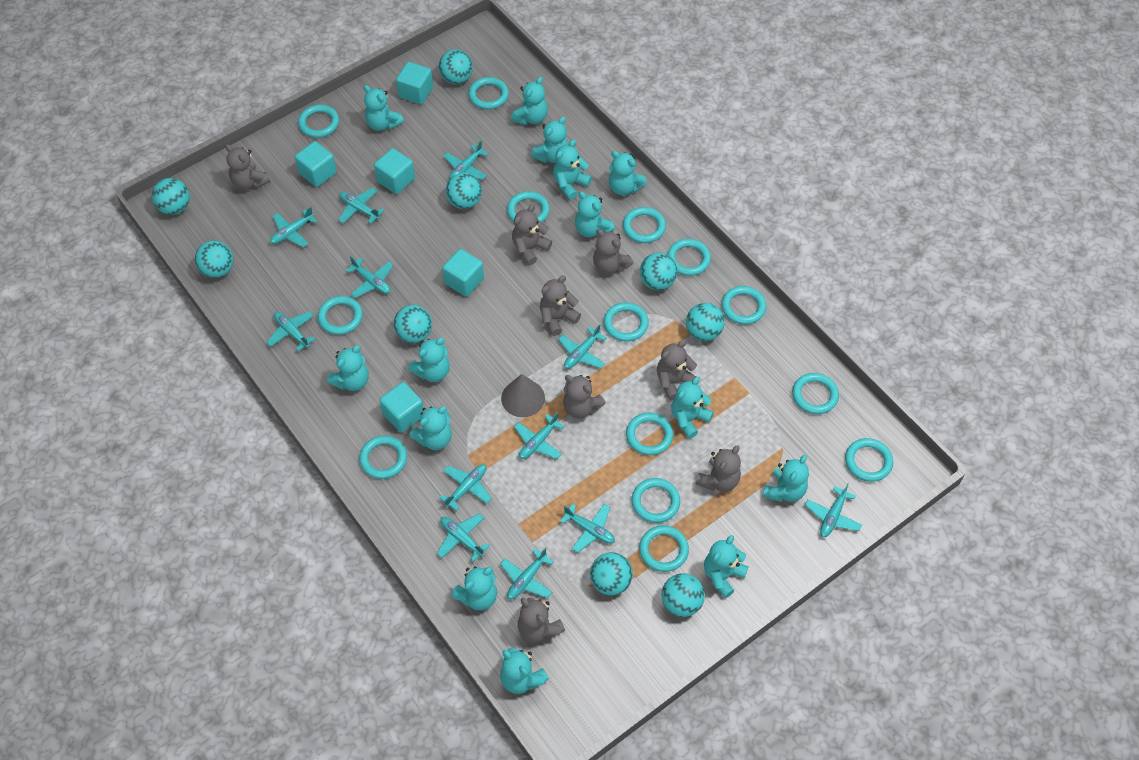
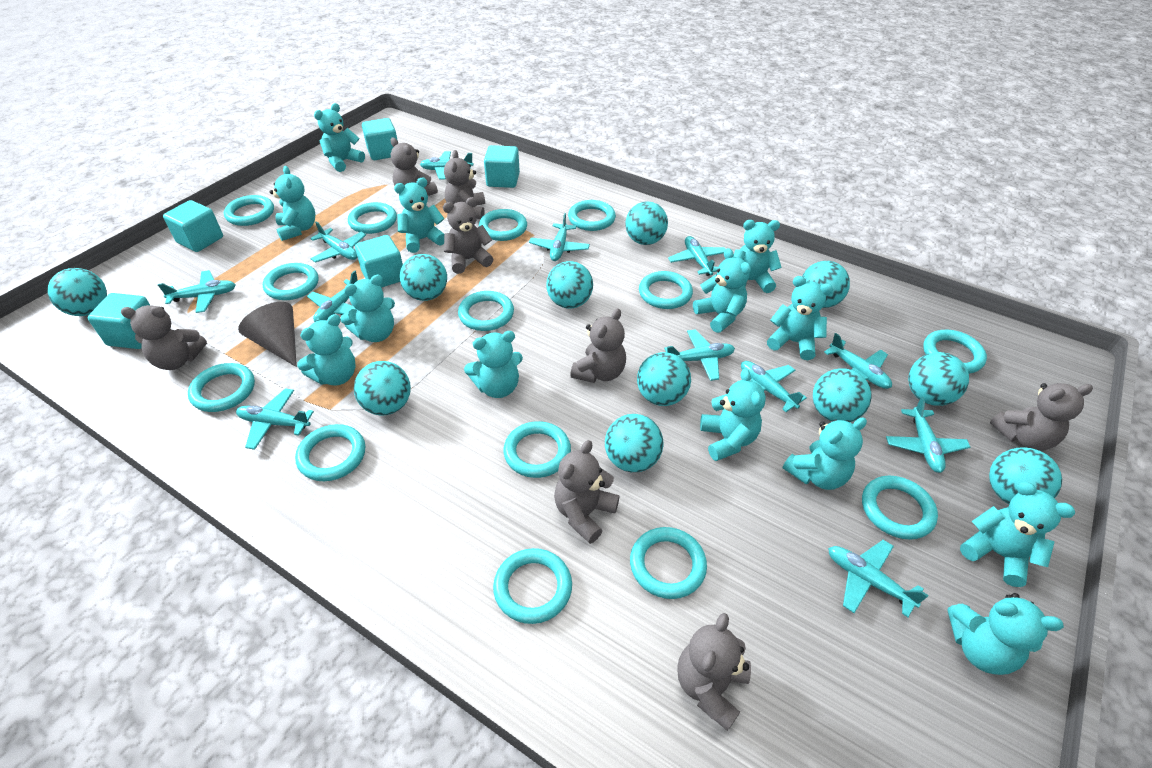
turquoise ball: [152,178,190,215] [195,241,234,278] [394,305,432,343] [439,49,473,84] [446,173,482,209] [590,552,633,595] [640,253,677,290] [662,573,705,617] [686,303,725,341] = 9 -> [48,268,107,316] [354,361,411,416] [400,254,447,301] [546,261,593,308] [605,414,663,472] [625,201,668,245] [637,352,691,406] [802,261,850,308] [813,368,872,422] [908,352,969,406] [989,447,1062,504] = 11
turquoise teddy bear: [327,345,369,391] [363,85,404,131] [408,337,450,382] [409,406,452,450] [451,566,497,610] [500,648,549,694] [511,77,548,125] [531,117,569,163] [553,140,592,200] [575,191,615,237] [609,151,647,195] [671,377,714,439] [704,535,748,598] [763,455,809,502] = 14 -> [270,166,315,241] [297,314,356,385] [314,103,365,172] [341,275,395,342] [394,177,444,253] [464,331,523,398] [693,248,751,333] [700,368,766,461] [733,220,782,293] [767,276,833,360] [783,417,867,490] [947,593,1064,675] [960,482,1075,587] = 13

